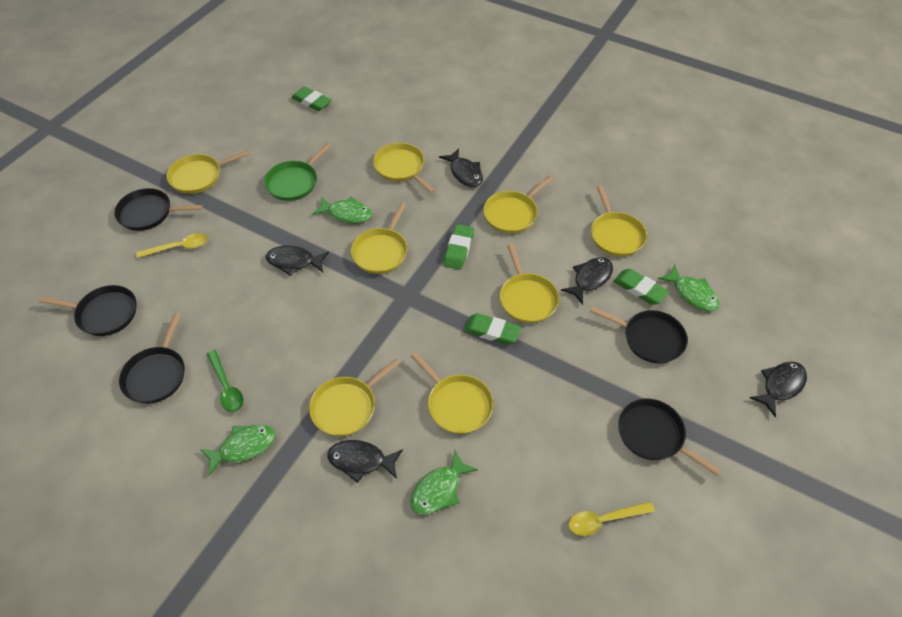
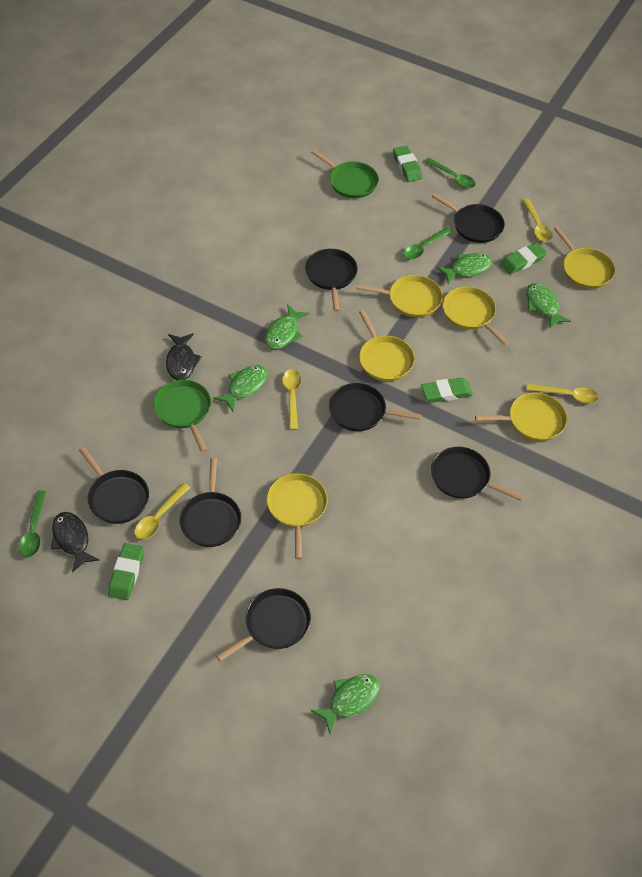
black fish: [266,245,329,276] [327,440,403,483] [439,148,483,187] [561,257,613,305] [750,361,807,417] = 5 -> [51,512,100,572] [166,333,202,380] = 2
black pan: [39,285,137,336] [114,188,203,231] [119,313,185,404] [590,307,688,363] [618,398,722,476] = 5 -> [79,447,149,524] [179,458,241,547] [216,588,311,662] [305,249,357,312] [329,383,421,431] [431,447,524,501] [432,193,505,243] = 7
green fish: [200,425,275,476] [312,196,372,223] [410,450,478,515] [658,265,720,311] = 4 -> [214,365,268,412] [265,304,309,349] [311,674,380,734] [437,253,493,284] [526,283,571,329] = 5
green pan: [264,143,332,201] = 1 -> [153,380,211,452] [311,150,379,198] = 2
green spoon: [207,350,244,412] = 1 -> [18,490,46,558] [403,227,452,259] [424,158,476,189] = 3
yellow pan: [167,150,250,194] [309,359,400,436] [351,202,408,274] [373,143,435,193] [411,352,494,434] [484,176,553,233] [500,244,559,323] [591,185,647,256] = 8 -> [267,473,328,559] [357,275,443,317] [359,310,415,381] [443,286,509,346] [475,393,567,441] [554,226,615,289] = 6
yellow spoon: [136,233,208,258] [569,501,655,536] = 2 -> [134,483,190,539] [282,369,301,430] [522,199,552,242] [527,384,599,403] = 4

